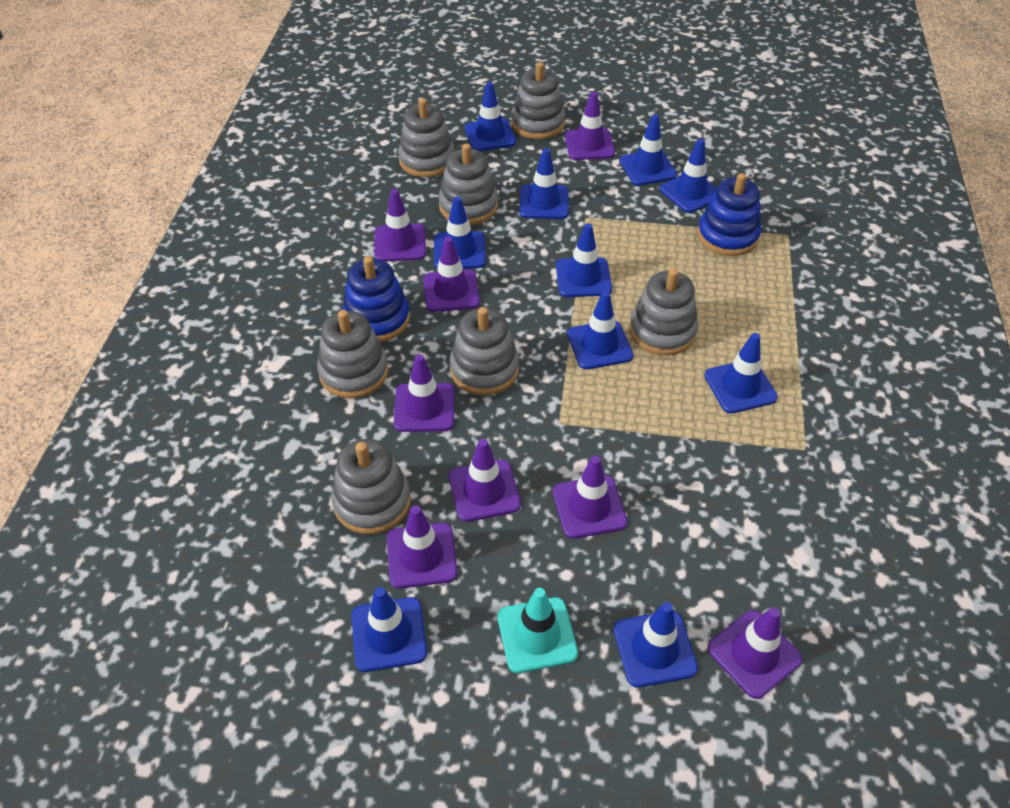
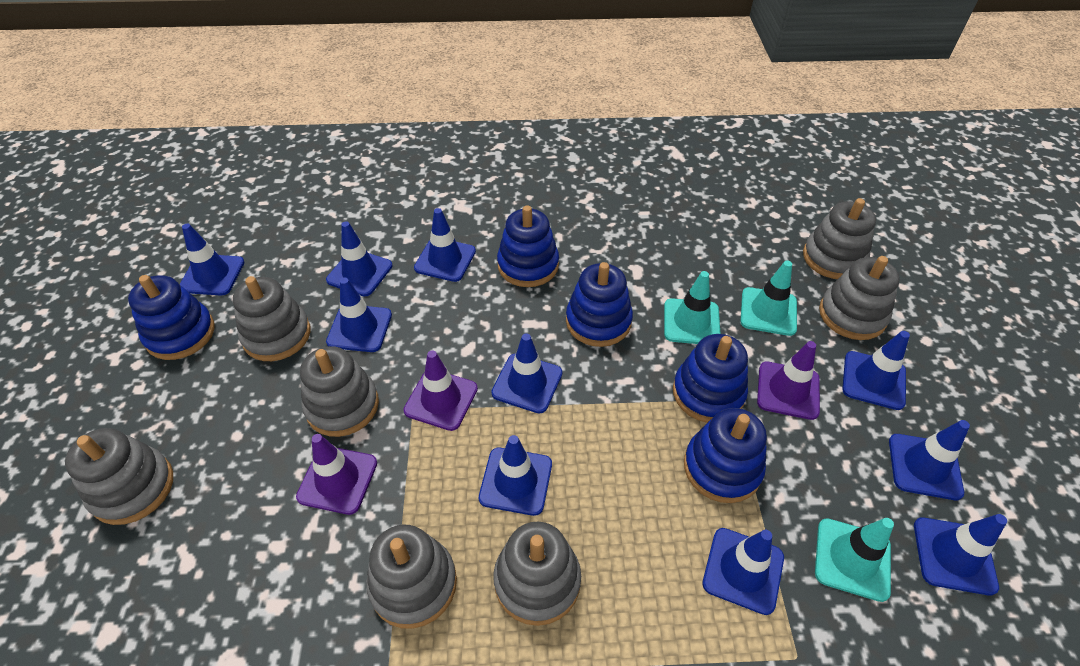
blue stacking toy: [342,256,410,342] [697,173,761,256] = 2 -> [128,275,214,360] [497,205,559,287] [566,262,633,347] [673,334,748,423] [684,408,767,503] = 5
purple traffic cone: [374,189,426,261] [387,505,457,589] [394,354,454,432] [423,237,480,312] [449,439,521,522] [553,456,627,539] [565,92,615,160] [708,607,803,699] = 8 -> [296,434,377,515] [404,350,478,431] [757,341,820,420] = 3
turquoise traffic cone: [497,588,578,673] = 1 -> [664,271,720,344] [740,260,797,336] [815,518,894,602] = 3

